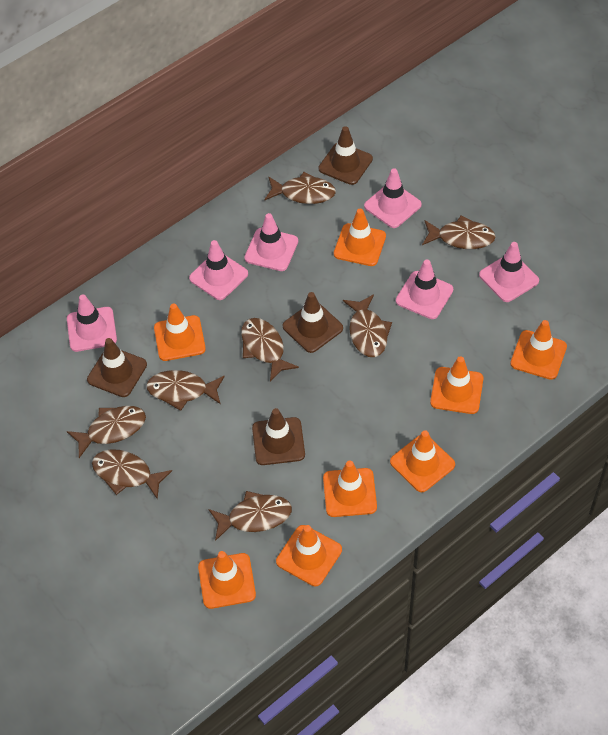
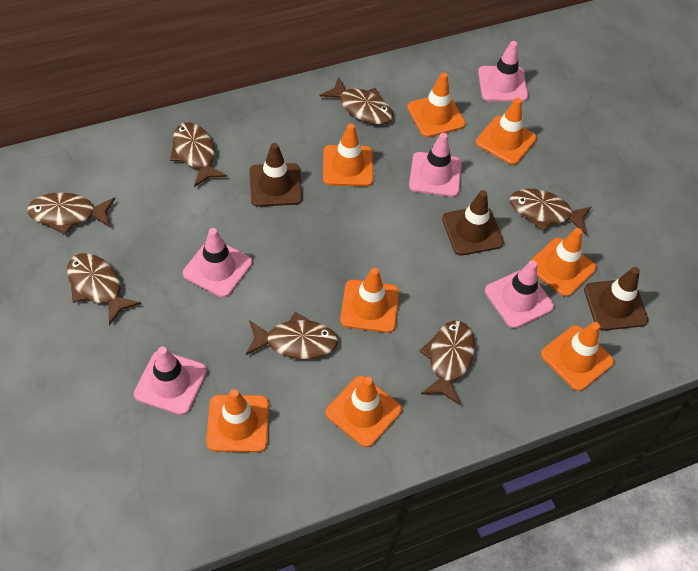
brown fish: [67,406,146,458] [92,449,172,499] [146,370,225,411] [209,491,292,541] [241,318,299,381] [265,172,336,204] [343,294,392,357] [422,215,496,249] = 8 -> [27,192,115,235] [67,253,141,325] [170,122,227,187] [246,312,338,359] [320,77,393,125] [420,321,475,405] [510,189,592,234] = 7
brown traffic cone: [87,338,147,397] [252,408,305,465] [283,292,343,353] [319,126,373,185] = 4 -> [249,143,302,207] [442,190,504,255] [584,267,648,330] = 3
pink traffic cone: [67,294,117,352] [189,240,248,300] [244,213,298,271] [364,168,422,228] [396,259,453,319] [479,242,539,302] = 6 -> [134,347,207,415] [183,228,252,298] [409,133,462,197] [478,41,528,102] [485,260,554,328] = 5

